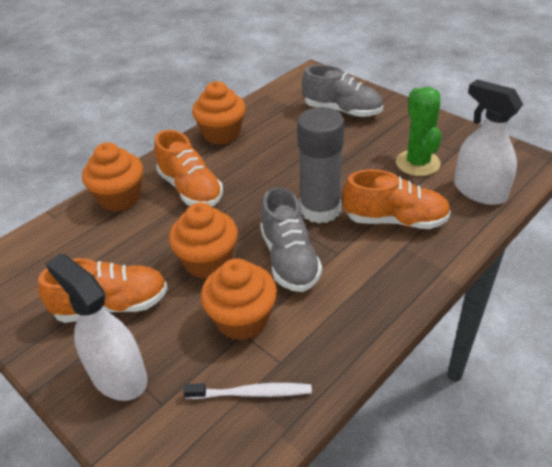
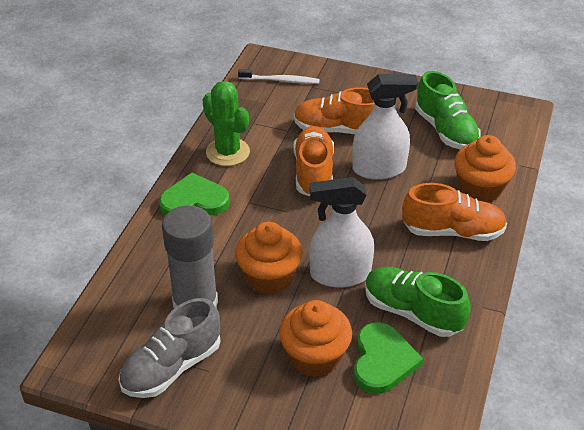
green heart: none = 0 -> [159,173,230,216] [354,322,423,394] = 2
green shoe: none = 0 -> [365,267,471,337] [415,71,480,149] = 2
grey shoe: [260,187,322,292] [302,65,383,117] = 2 -> [119,298,220,398] = 1
orange cupcake: [82,142,143,212] [169,203,238,279] [192,81,246,145] [201,258,277,340] = 4 -> [235,222,302,295] [279,300,352,377] [454,135,516,203] = 3

